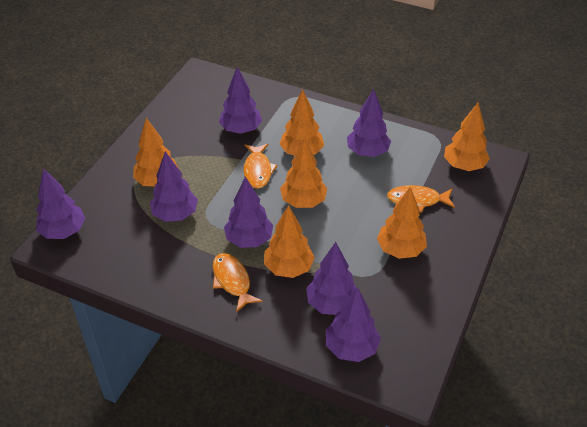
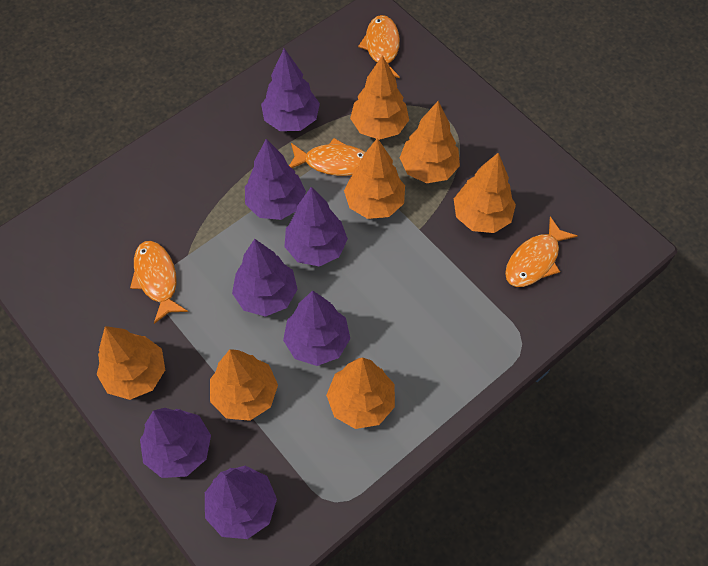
orange fish: [212,253,262,312] [243,144,277,189] [387,185,455,213] = 3 -> [130,241,188,324] [289,138,365,176] [358,15,400,78] [505,216,577,287] = 4
orange tree: [133,118,179,187] [264,205,315,278] [280,89,324,156] [280,138,327,208] [377,187,427,259] [444,103,490,171] = 6 -> [97,326,165,400] [210,349,278,421] [326,358,395,429] [344,138,405,219] [350,55,409,140] [400,101,460,183] [454,153,516,233] = 7

